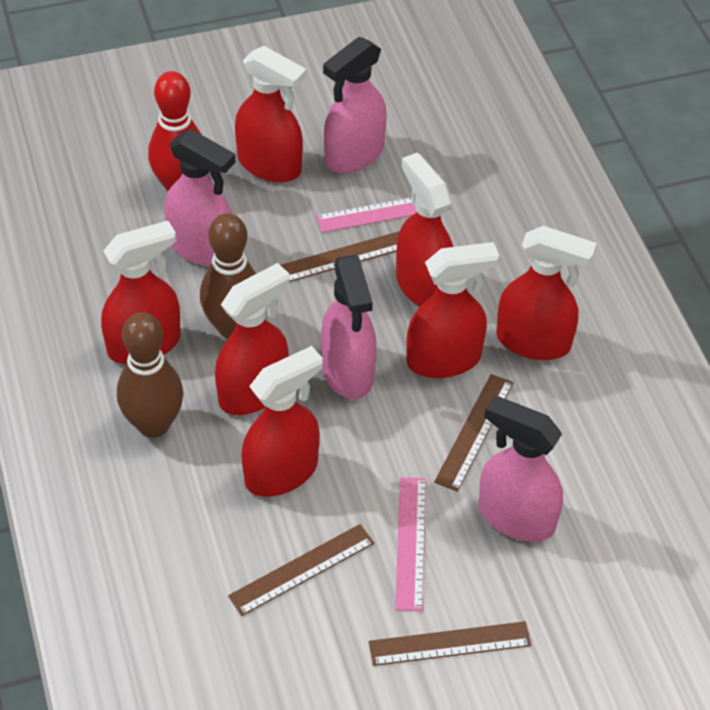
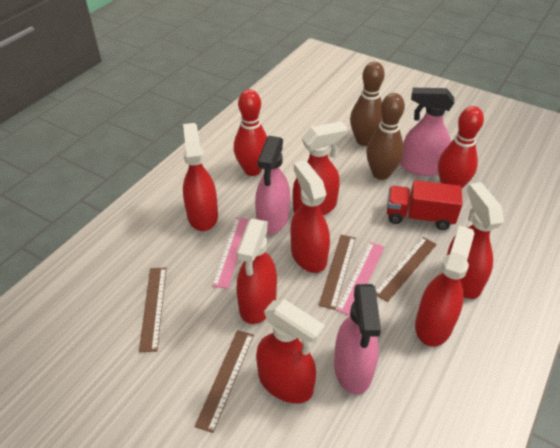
pink spray bottle: [164,129,235,266] [321,255,377,399] [323,37,387,173] [479,396,563,542] = 4 -> [255,136,290,235] [334,284,381,395] [400,88,454,176] = 3
red bowling pin: [148,71,202,192] = 1 -> [234,89,267,176] [438,106,484,188] = 2
red truck: none = 0 -> [387,180,463,230] = 1

